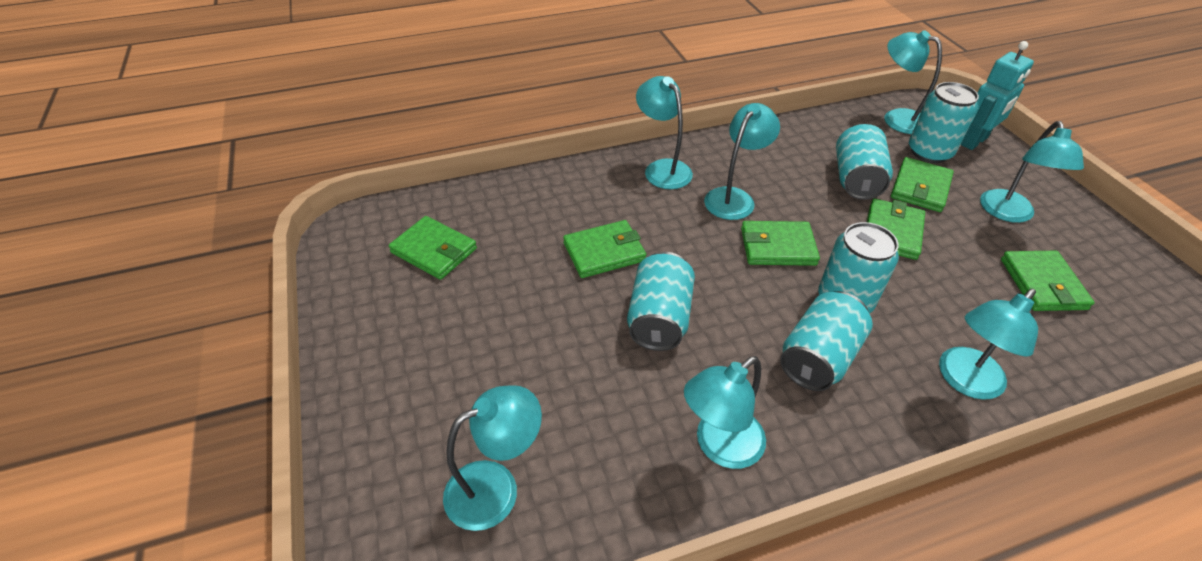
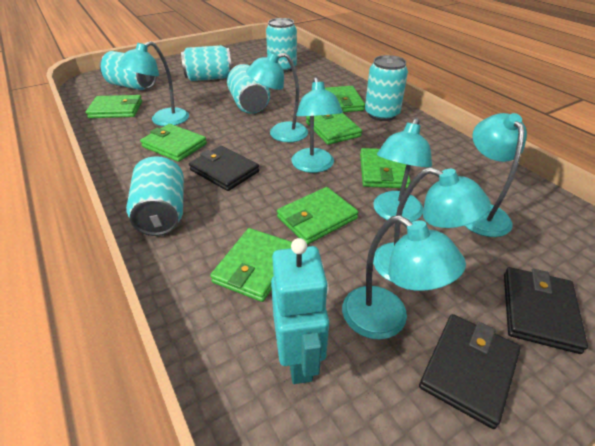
black wallet: none = 0 -> [189,146,259,191] [419,314,521,429] [504,267,588,354] = 3
green wallet: [389,216,477,280] [563,220,646,278] [741,221,820,266] [867,198,925,260] [891,157,954,212] [1001,251,1095,311] = 6 -> [86,95,142,118] [140,124,207,162] [210,228,292,302] [277,187,358,245] [306,113,362,145] [325,86,365,112] [360,148,411,189] = 7
turquoise can: [627,252,695,351] [780,291,873,391] [818,222,899,314] [836,124,893,200] [909,82,979,163] = 5 -> [99,51,157,90] [126,156,184,236] [181,45,232,81] [227,64,270,113] [266,18,297,72] [365,55,408,121] = 6

